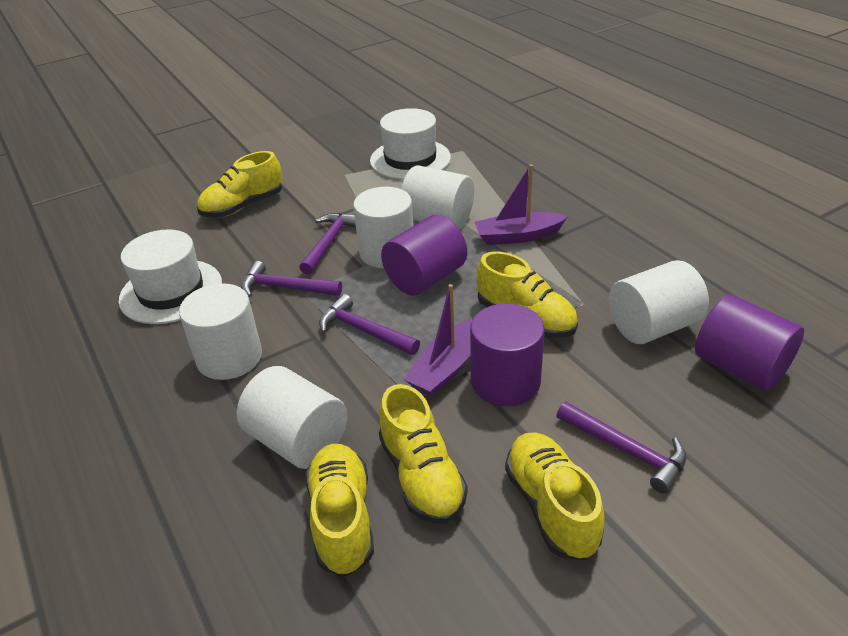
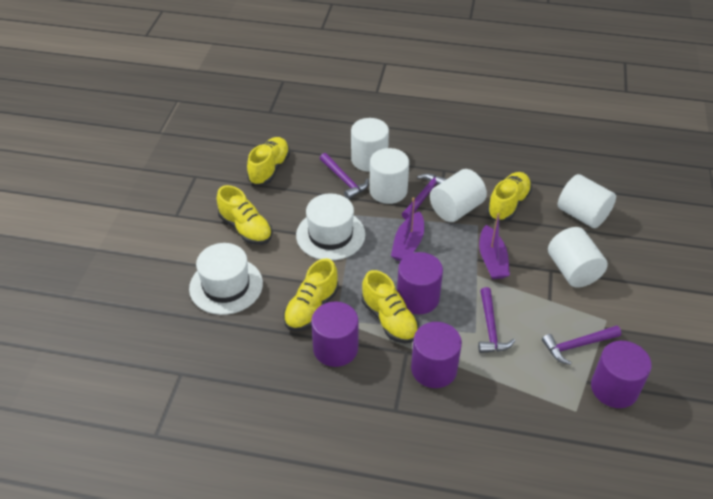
purple cylinder: [381,215,467,296] [470,303,545,406] [695,294,804,391] = 3 -> [311,302,358,367] [397,252,443,314] [411,322,462,388] [591,341,652,408] = 4

